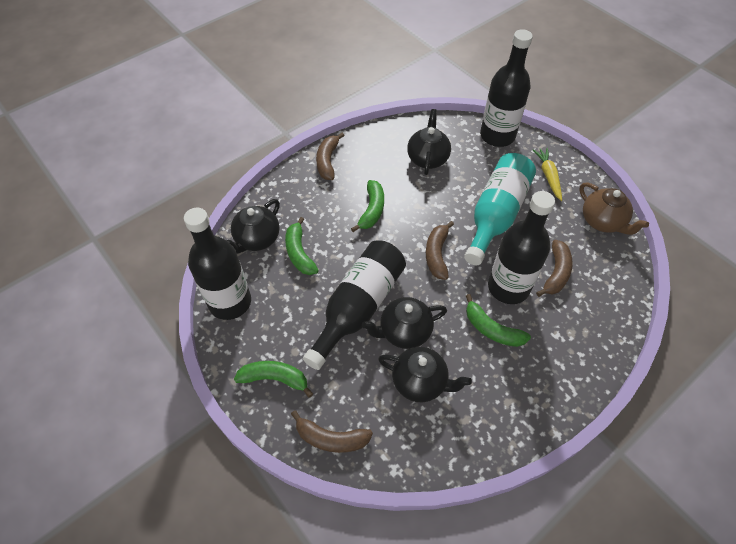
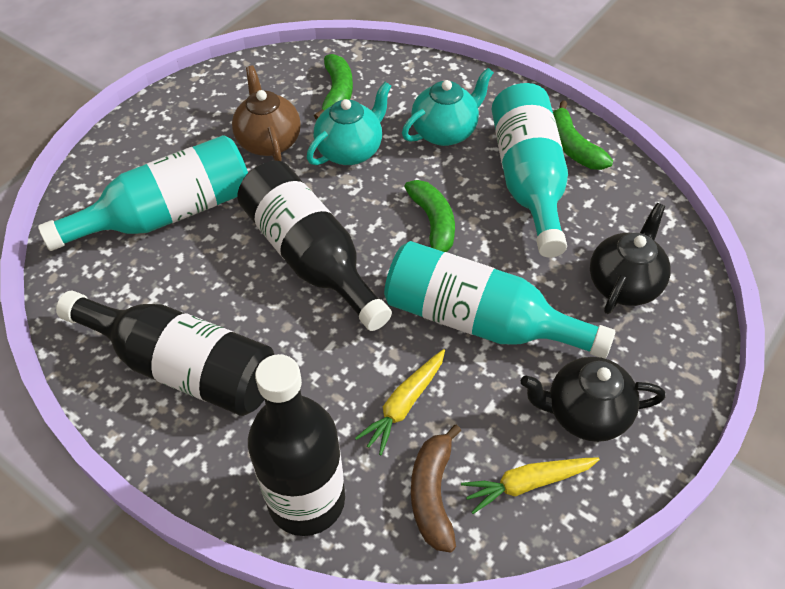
black bottle: [184,207,251,320] [303,241,406,370] [480,29,533,147] [488,191,555,304] = 4 -> [56,291,275,416] [237,161,392,331] [248,354,345,536] = 3
black teapot: [226,199,280,254] [362,297,447,349] [378,347,472,402] [407,109,451,175] = 4 -> [521,357,665,442] [590,203,671,314] = 2
brown banana: [291,410,373,453] [316,133,345,180] [426,221,454,280] [536,240,573,297] = 4 -> [411,425,461,553] = 1
green banana: [234,361,313,398] [285,217,319,275] [351,180,384,232] [466,294,531,347] = 4 -> [314,54,353,120] [404,180,455,252] [553,100,613,170] = 3
turquoise bottle: [464,153,536,265] = 1 -> [38,135,248,251] [384,241,615,359] [492,83,568,258] = 3
turquoise teapot: none = 0 -> [307,82,391,165] [402,68,494,146] = 2
yellow carrot: [533,148,562,201] = 1 -> [355,349,445,455] [461,457,600,514] = 2

